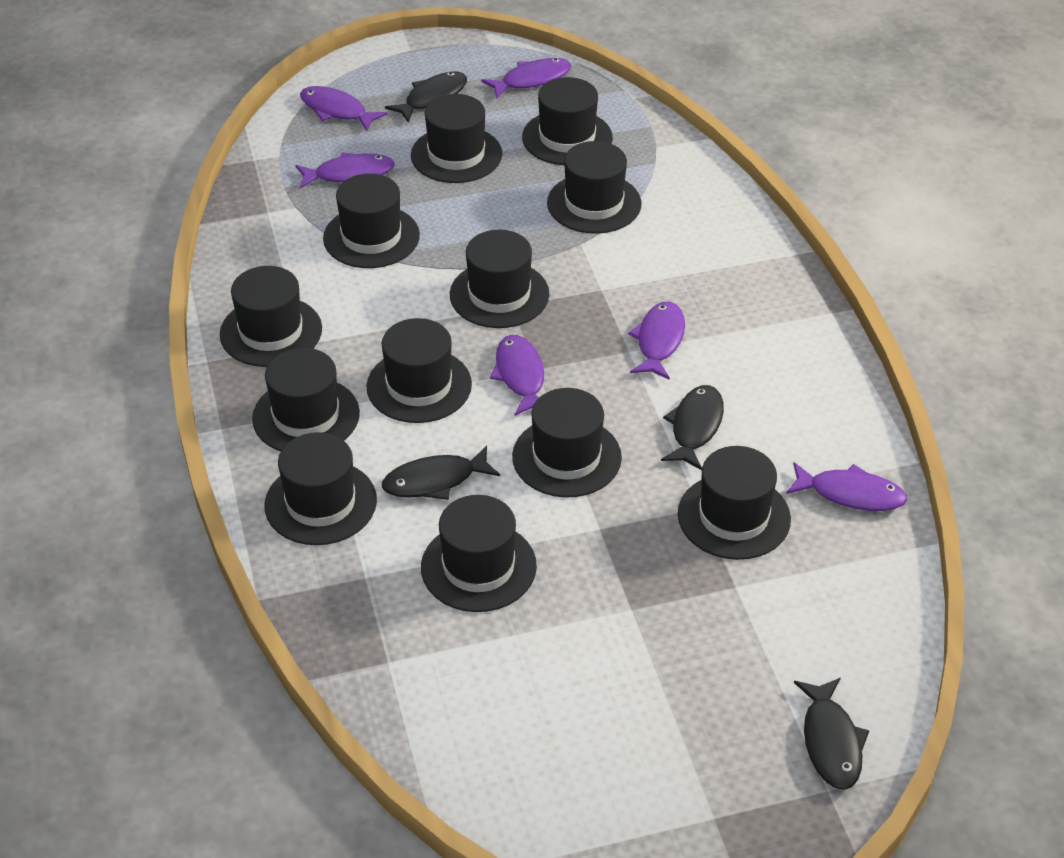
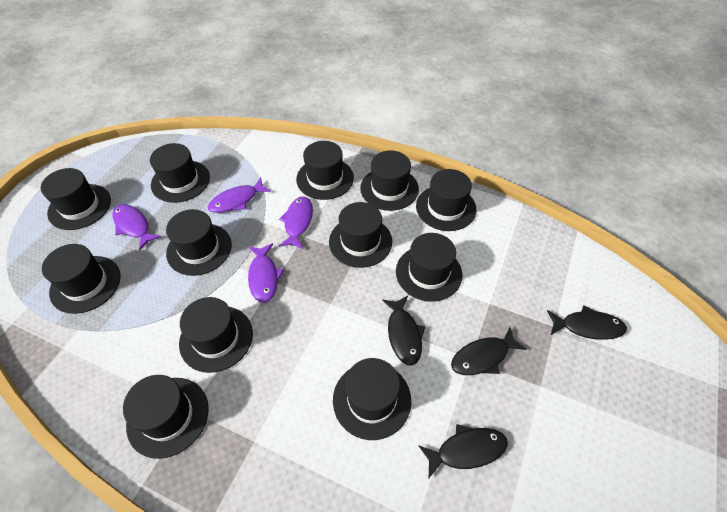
purple fish: [295,152,395,188] [300,86,387,131] [481,58,571,99] [490,335,544,416] [628,301,685,380] [786,462,908,511] = 6 -> [113,204,161,251] [208,177,271,213] [248,243,284,303] [279,196,313,249] = 4

